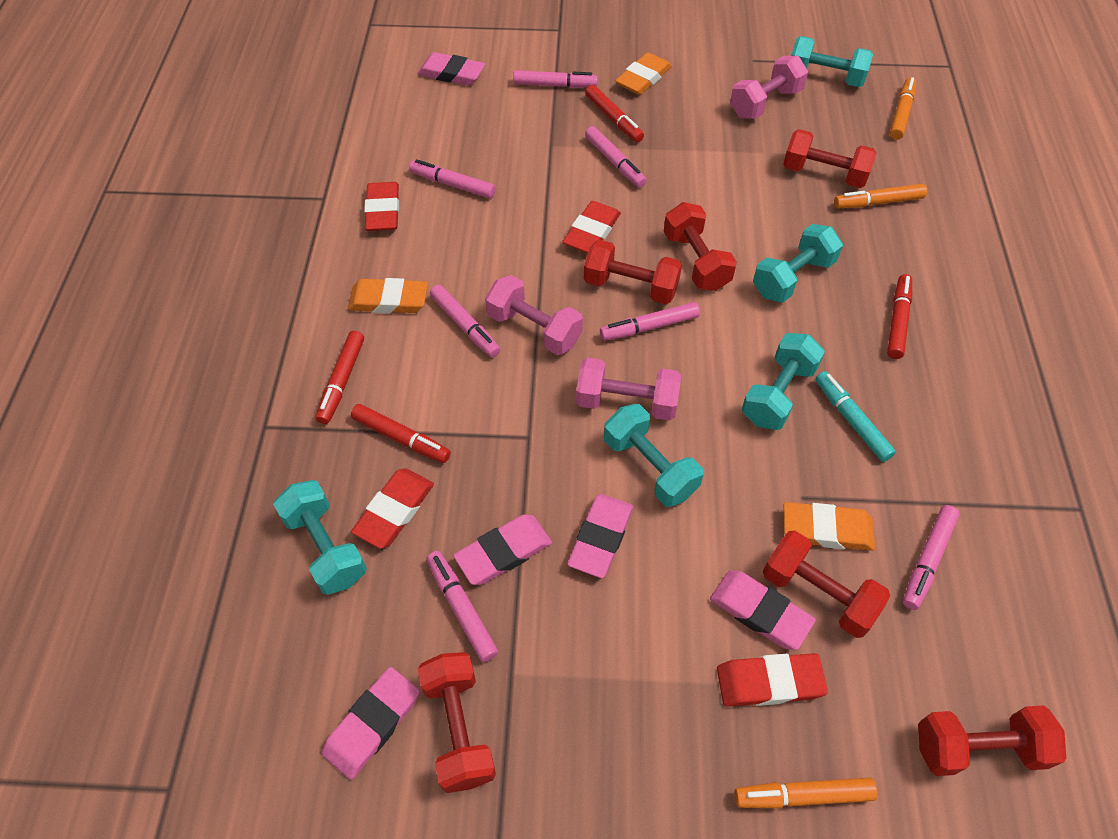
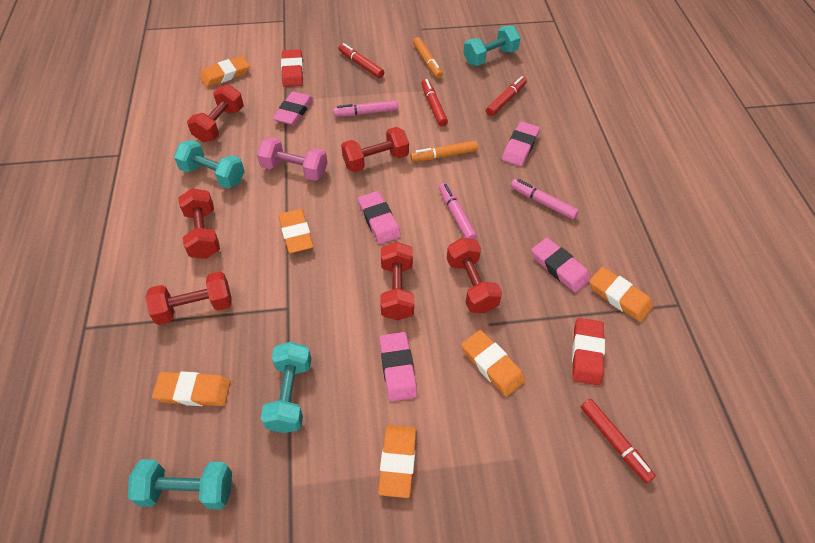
orange eraser: [348,278,428,313] [615,52,672,95] [784,502,875,551] = 3 -> [152,371,231,406] [200,56,250,87] [279,209,314,253] [378,425,417,498] [461,330,525,397] [589,267,653,322] = 6
orange marker: [734,778,877,808] [834,184,927,209] [890,77,917,140] = 3 -> [410,141,478,162] [413,37,443,78] = 2
pink dumbbell: [485,275,583,355] [576,357,681,420] [730,56,808,119] = 3 -> [257,137,327,181] = 1
pink marker: [409,159,496,198] [426,551,498,662] [430,285,500,357] [513,70,598,88] [585,126,647,188] [600,302,700,341] [903,505,960,610] = 7 -> [333,100,398,117] [439,183,477,240] [511,179,579,220] = 3
red eraser: [351,468,434,549] [364,182,399,231] [562,201,621,253] [717,653,828,707] = 4 -> [281,49,303,87] [572,318,605,385] = 2
turquoise dumbbell: [273,480,367,595] [604,404,704,507] [742,333,825,430] [753,224,843,303] [791,36,873,87] = 5 -> [128,459,232,509] [174,140,245,189] [261,342,311,433] [463,26,521,66] = 4
turquoise marker: [815,371,896,462] = 1 -> none = 0

